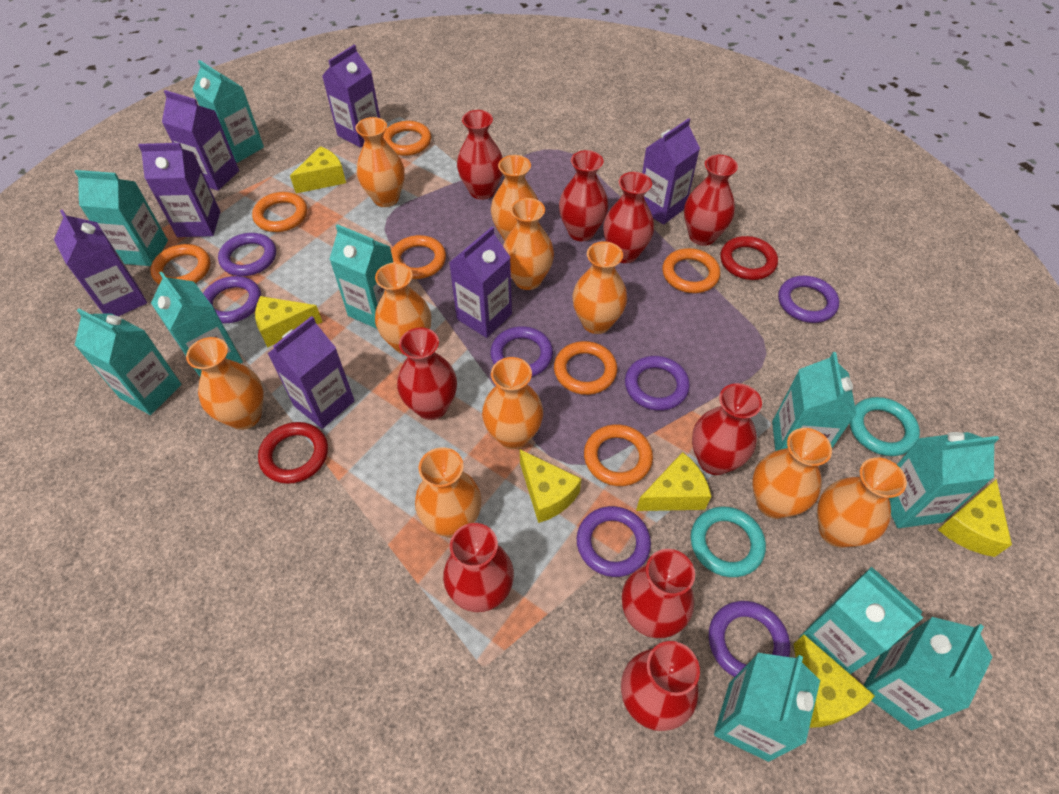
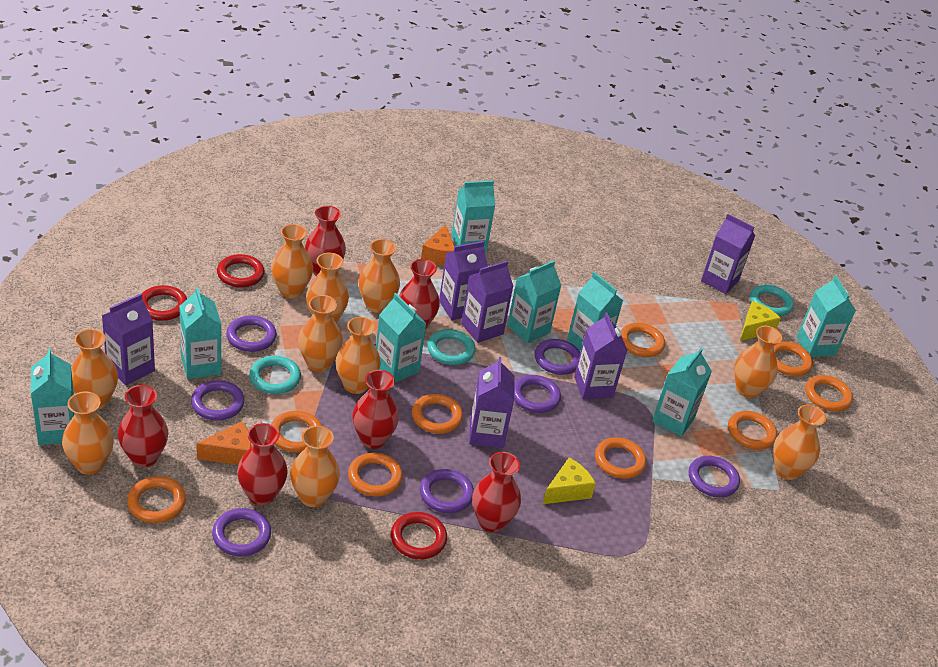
orange cheese: none = 0 -> [196,421,251,465] [421,225,454,266] = 2
orange ring: [150,244,210,285] [252,192,307,232] [383,121,431,156] [391,235,446,279] [554,341,617,395] [584,424,653,486] [662,248,720,293] = 7 -> [127,476,186,523] [271,411,322,452] [348,453,403,496] [412,394,463,434] [595,437,646,479] [621,323,665,357] [728,411,777,450] [774,342,813,376] [805,375,853,411] = 9
purple carton: [54,210,147,316] [138,143,220,237] [162,90,239,191] [267,316,355,429] [322,45,380,148] [449,227,512,338] [642,118,700,225] = 7 -> [102,294,155,385] [439,241,488,320] [461,261,514,343] [469,357,514,448] [574,312,627,399] [701,214,755,294] = 6
red ring: [258,422,328,484] [721,236,778,280] = 2 -> [142,285,187,321] [217,254,265,287] [391,512,447,559] = 3
red vase: [397,327,457,420] [443,523,514,612] [457,110,503,200] [559,150,608,241] [603,172,654,263] [621,641,700,731] [622,549,695,638] [684,155,738,246] [692,383,762,475] = 9 -> [118,385,168,467] [237,423,288,506] [305,206,346,276] [352,370,399,449] [399,259,440,330] [472,452,521,532] = 6
turquoise carton: [74,170,168,266] [75,309,182,415] [151,271,243,377] [192,60,264,163] [329,224,393,329] [714,653,820,762] [772,352,856,451] [800,567,923,674] [863,617,993,730] [889,432,1000,528] = 10 -> [31,348,75,445] [179,287,221,379] [376,293,426,383] [452,180,495,252] [507,261,562,343] [567,272,623,352] [652,348,712,437] [797,276,856,357] = 8
turquoise ring: [691,507,766,577] [849,397,920,456] = 2 -> [249,356,301,394] [427,329,476,365] [750,285,794,316] = 3
yellow cheese: [255,296,322,348] [290,146,346,193] [520,450,581,523] [636,452,711,511] [794,635,875,728] [938,479,1012,557] = 6 -> [543,458,596,504] [740,301,781,341] = 2

